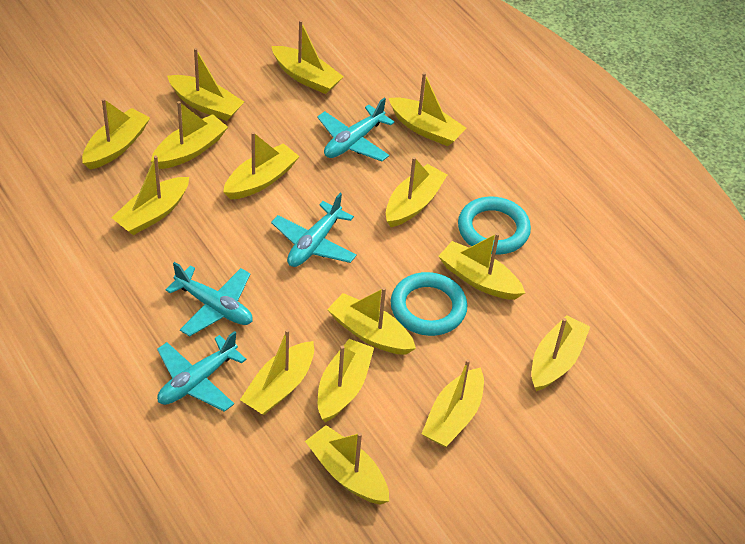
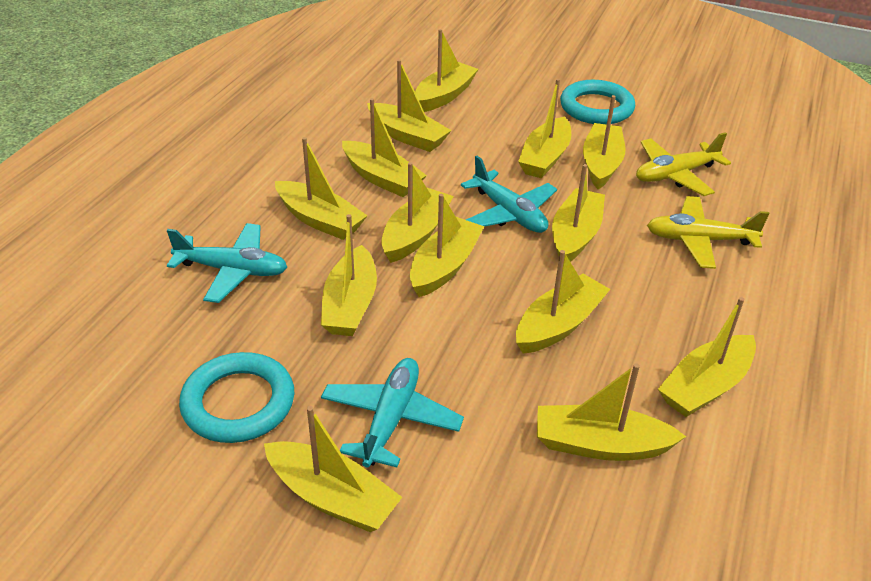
turquoise plane: [157,331,246,412] [166,262,253,336] [271,193,357,267] [317,98,394,162] = 4 -> [167,223,287,303] [321,358,464,468] [461,156,557,233] = 3
yellow boat: [82,98,150,170] [111,155,189,235] [151,101,228,169] [167,48,244,121] [223,132,300,200] [240,329,314,415] [271,20,344,94] [305,425,389,505] [318,339,374,422] [327,287,416,355] [386,157,447,227] [389,72,466,146] [422,359,484,447] [438,233,525,300] [531,315,590,391] = 15 -> [264,406,402,532] [275,137,368,240] [321,214,377,336] [342,98,427,197] [367,59,452,152] [381,162,454,263] [410,194,484,297] [415,29,478,112] [516,250,610,354] [518,79,571,178] [537,363,686,461] [552,164,605,262] [583,95,625,189] [658,297,756,417] = 14
yellow plane: none = 0 -> [636,132,731,196] [647,196,770,269] = 2

